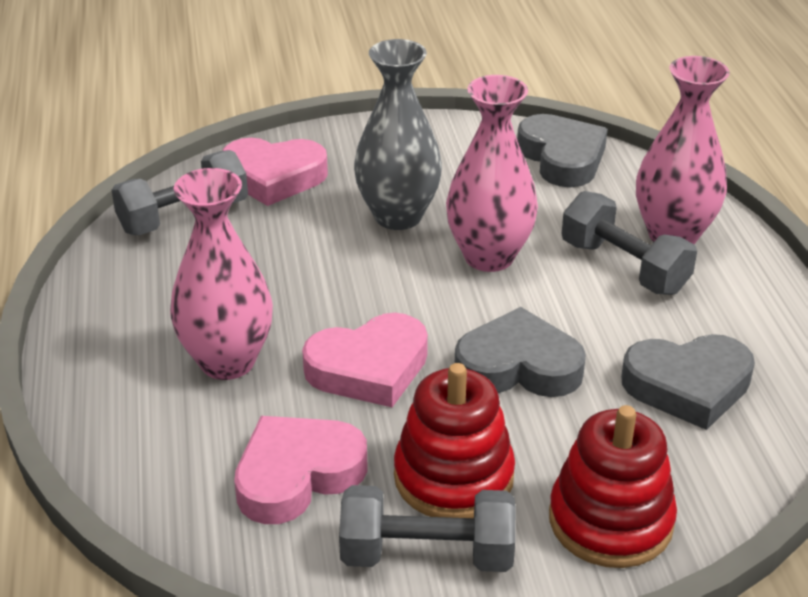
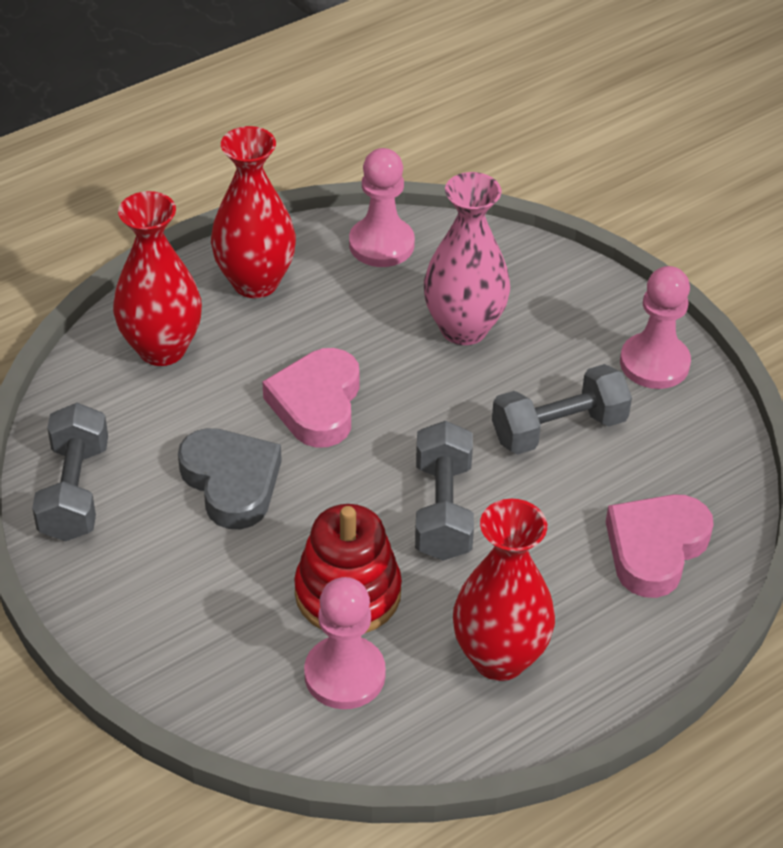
grey heart: [455,307,586,397] [517,114,608,187] [621,334,755,430] = 3 -> [178,428,282,529] = 1
grey vase: [354,39,442,230] = 1 -> none = 0
pink heart: [222,138,328,206] [234,416,368,524] [302,313,428,407] = 3 -> [262,348,359,448] [606,494,714,598] = 2
pink pawn: none = 0 -> [304,577,386,709] [349,148,415,267] [620,266,691,389] = 3
pink vase: [170,168,273,380] [446,75,538,272] [636,56,730,244] = 3 -> [424,172,510,345] = 1
red stacking toy: [394,363,515,518] [549,405,677,568] = 2 -> [294,504,402,634] = 1
red vase: none = 0 -> [113,191,202,366] [211,126,296,298] [453,499,555,681] = 3

